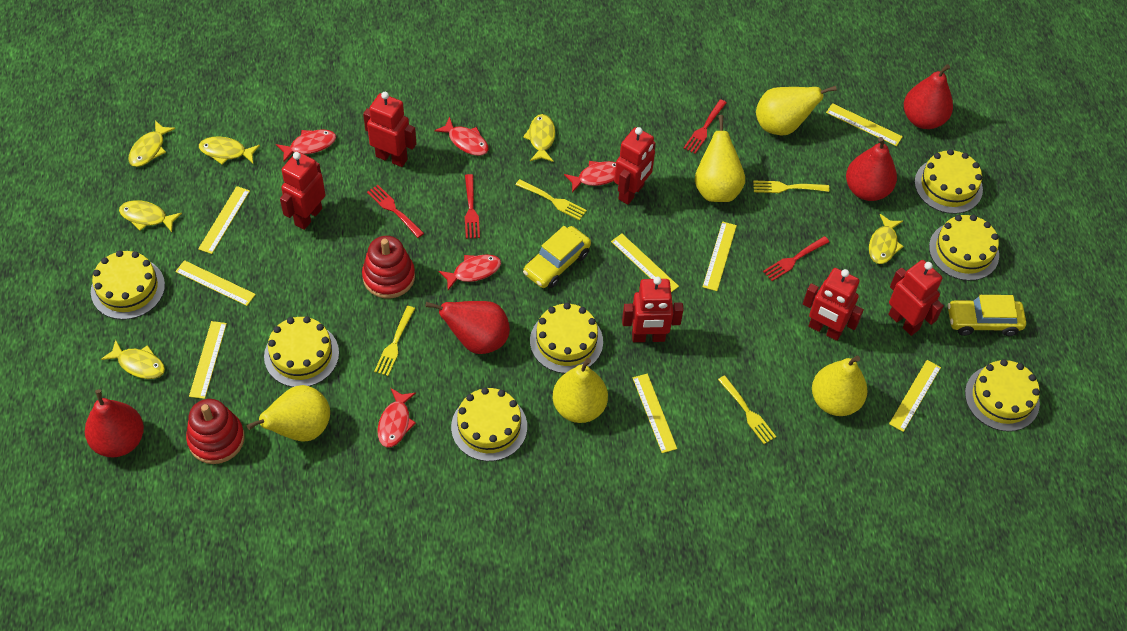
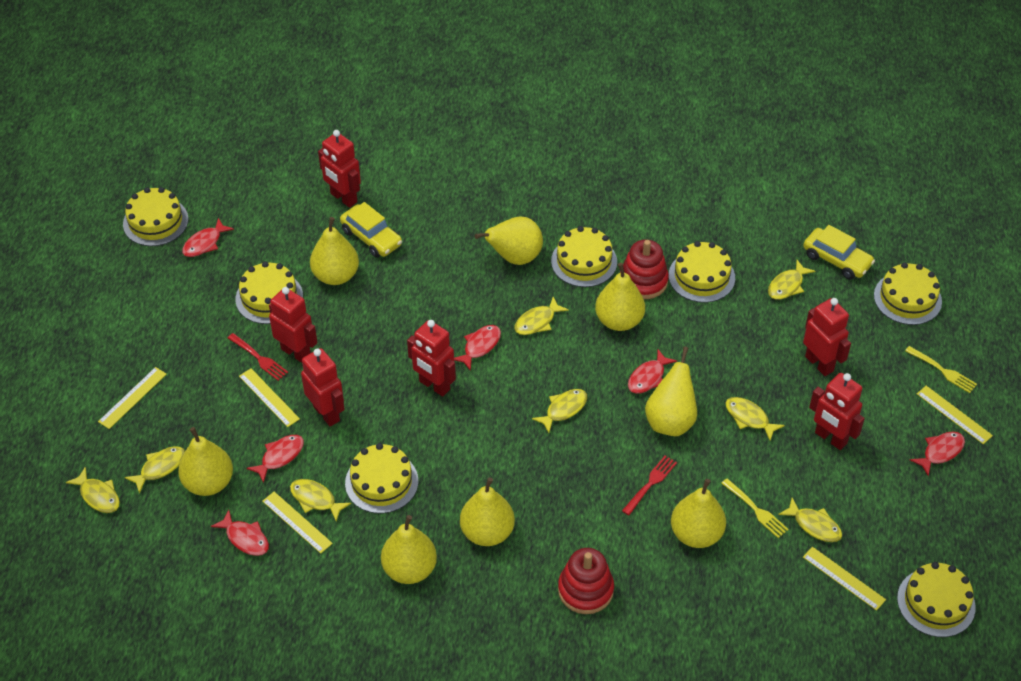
red fish: [276,129,336,162] [378,388,416,448] [434,117,489,156] [438,254,501,290] [564,161,616,193] = 5 -> [182,218,234,257] [211,510,269,556] [246,435,304,483] [454,325,501,371] [628,349,677,394] [910,431,965,476] = 6
red fork: [367,185,424,238] [465,174,480,239] [684,99,727,154] [763,236,829,281] = 4 -> [228,333,288,381] [622,455,677,515] = 2
red pear: [85,389,144,457] [425,301,510,354] [846,137,897,201] [904,64,953,129] = 4 -> none = 0
yellow fish: [101,340,165,379] [119,200,182,232] [128,120,175,167] [199,136,260,165] [523,114,555,162] [869,214,904,264] = 6 -> [66,467,120,513] [125,446,185,494] [290,479,351,522] [514,297,569,335] [532,389,587,433] [726,397,785,441] [768,260,815,300] [778,498,842,542] = 8
yellow fork: [374,306,415,376] [516,179,587,220] [718,375,776,444] [753,180,829,193] = 4 -> [721,478,789,538] [905,346,977,393] = 2
yellow pear: [247,385,330,442] [553,358,608,423] [695,115,745,202] [756,86,837,135] [812,356,868,416] = 5 -> [178,427,233,496] [310,217,359,285] [381,515,437,584] [460,477,515,546] [475,216,543,265] [595,263,645,331] [645,347,697,436] [671,479,726,548] = 8
yellow ruler: [175,260,256,306] [189,321,227,399] [198,186,250,254] [611,234,679,292] [633,374,677,453] [703,221,737,291] [826,103,903,146] [889,360,941,432] = 8 -> [98,367,167,429] [239,368,300,427] [262,492,333,553] [803,547,886,611] [917,386,993,444] = 5

